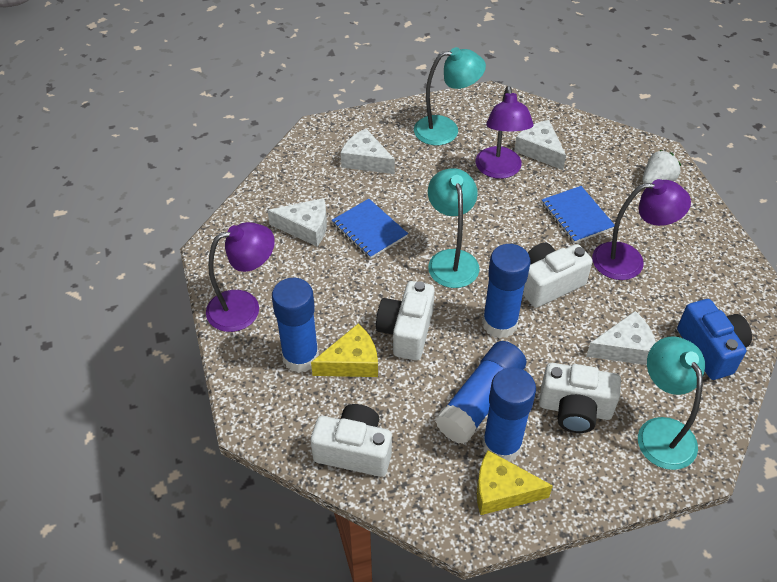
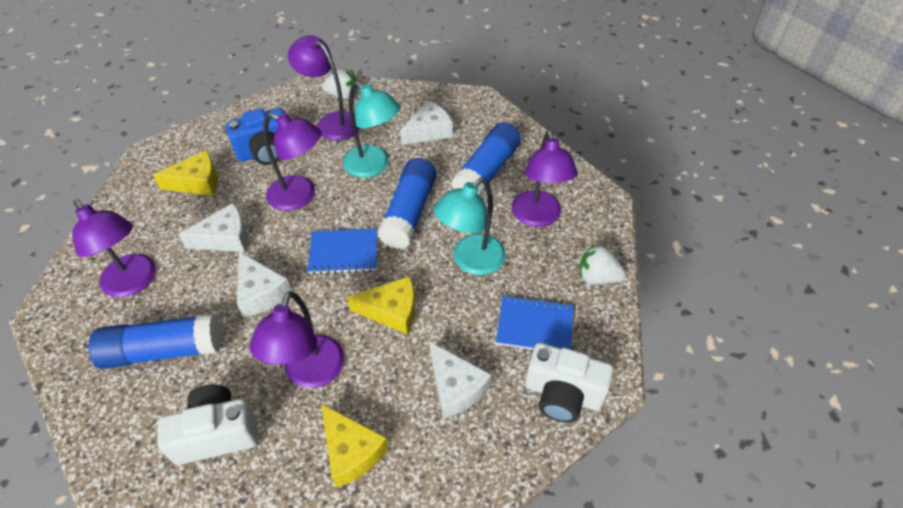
blue glue stick: [272,278,319,373] [435,341,526,444] [482,244,530,338] [482,367,536,462] = 4 -> [89,314,222,369] [377,158,436,249] [451,122,521,196] = 3
purple lamp: [206,222,275,332] [476,86,534,179] [592,179,691,280] = 3 -> [72,199,156,298] [250,291,344,388] [263,113,322,211] [288,35,360,141] [512,130,578,227] = 5
turquoise lamp: [414,47,486,145] [428,168,479,288] [638,336,705,470] = 3 -> [343,81,401,178] [434,177,506,275] = 2
white camera: [310,404,392,477] [376,281,435,360] [523,242,593,308] [539,363,621,433] = 4 -> [157,385,258,465] [525,342,613,423] = 2
white strawberry: [643,150,681,183] = 1 -> [322,68,357,100] [579,245,626,284] = 2
yellow cheese: [311,324,378,377] [477,450,553,515] = 2 -> [153,150,218,196] [321,404,389,487] [347,276,415,334] = 3

